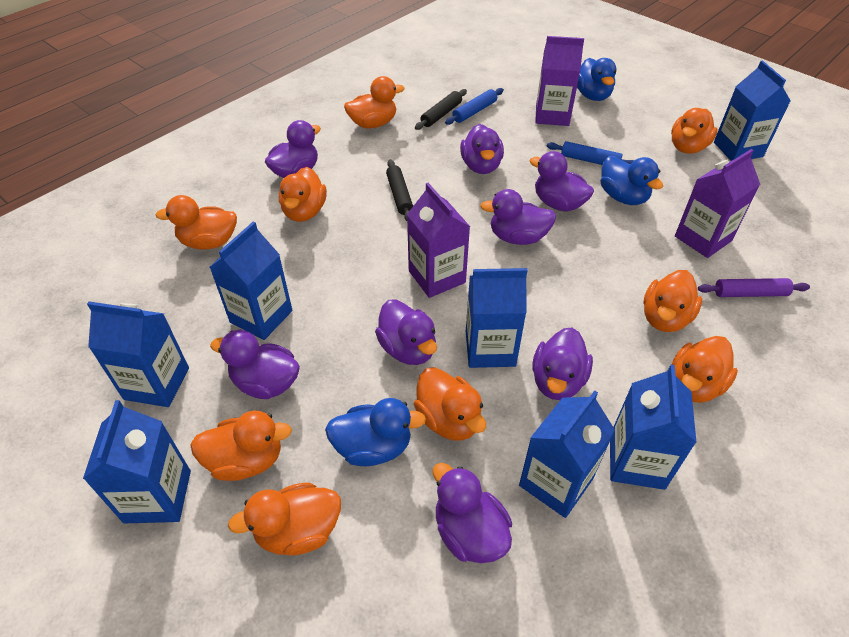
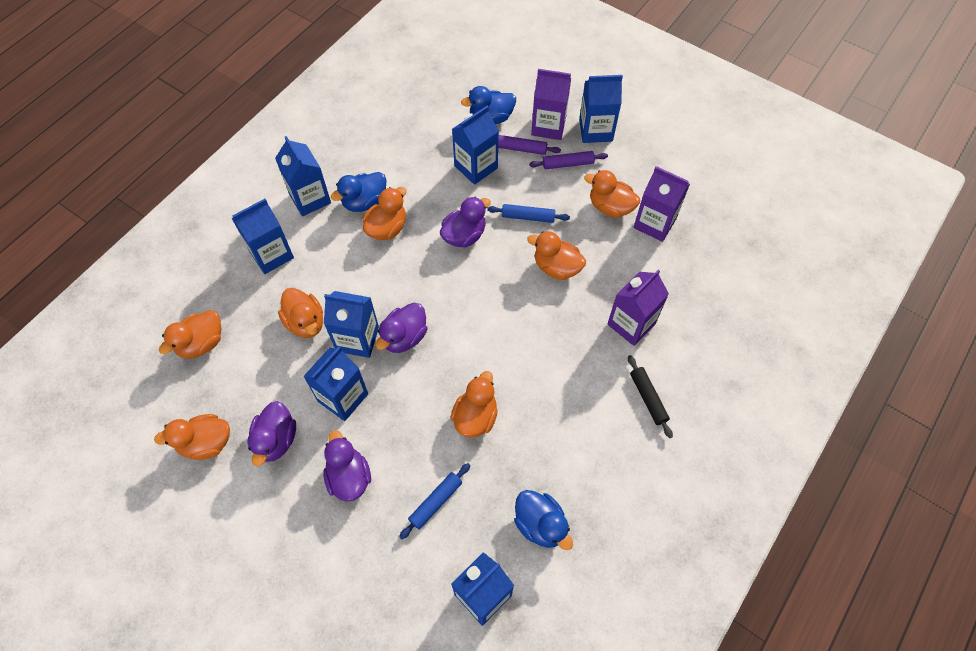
black rolling pin: [386,159,413,221] [415,89,467,130] = 2 -> [628,355,673,438] = 1
orange duck: [156,195,237,249] [190,411,292,481] [228,483,341,556] [279,167,327,222] [344,76,404,128] [414,367,486,441] [643,270,702,332] [671,108,718,154] [672,336,738,403] = 9 -> [154,414,230,460] [159,310,221,359] [278,288,323,338] [362,187,406,240] [451,371,498,438] [527,231,586,280] [584,170,640,218] = 7
purple duck: [210,330,300,399] [265,120,321,178] [375,299,437,365] [433,463,512,563] [460,124,504,174] [480,189,556,245] [530,151,594,211] [532,328,593,400] = 8 -> [247,401,296,466] [323,430,371,501] [376,303,428,353] [440,197,491,248] = 4
purple rolling pin: [698,278,810,297] = 1 -> [498,135,561,155] [529,151,608,169] = 2

